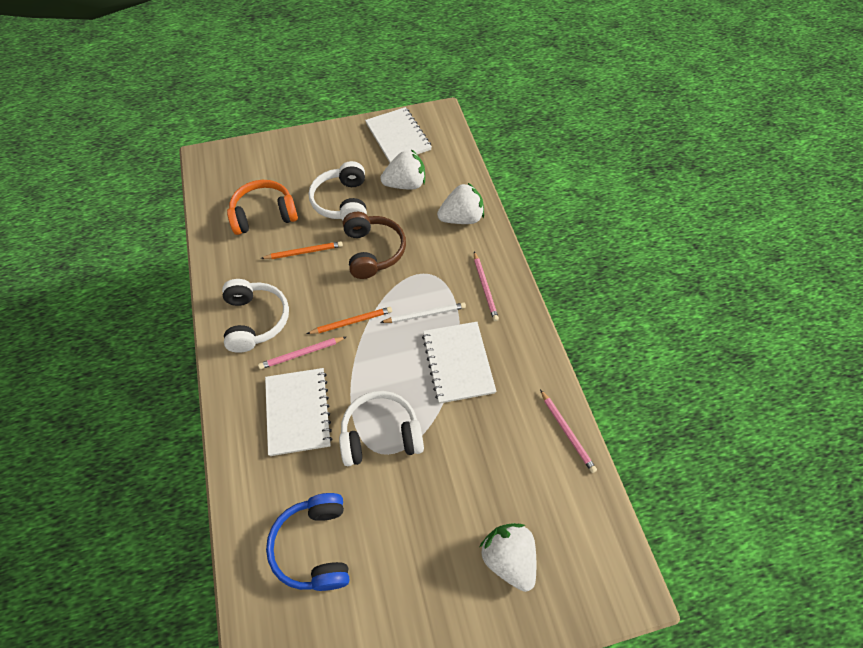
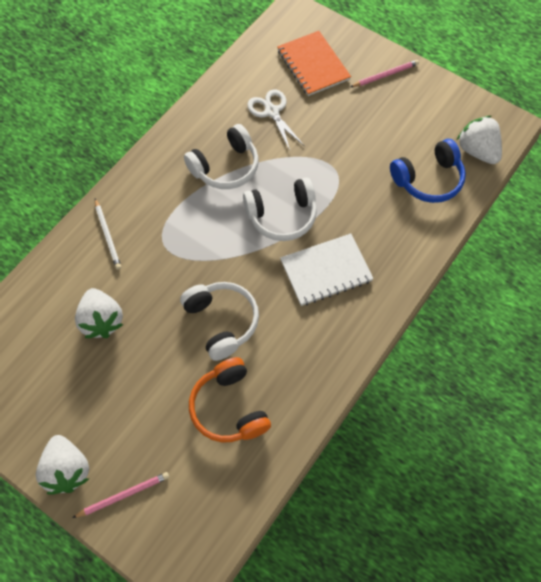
brown headphones: [343,212,406,279] = 1 -> none = 0
orange notebook: none = 0 -> [277,31,351,96] = 1
orange pencil: [260,241,343,259] [307,307,392,334] = 2 -> none = 0
pink pencil: [258,337,346,369] [474,252,499,321] [540,390,597,473] = 3 -> [72,472,169,518] [350,60,419,87] = 2
white notebook: [265,368,333,456] [365,107,432,163] [422,322,496,404] = 3 -> [280,233,374,306] = 1
white scissors: none = 0 -> [247,89,304,150] = 1

